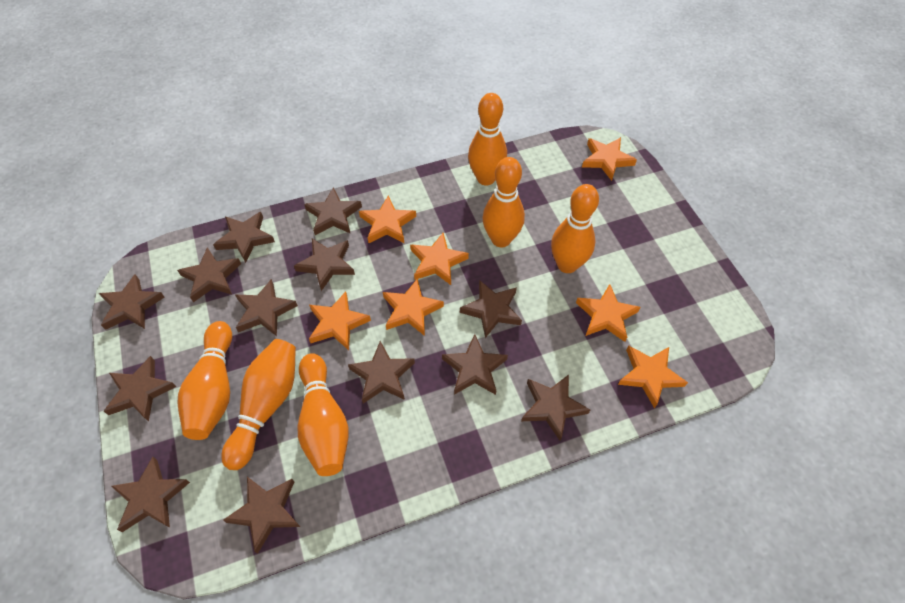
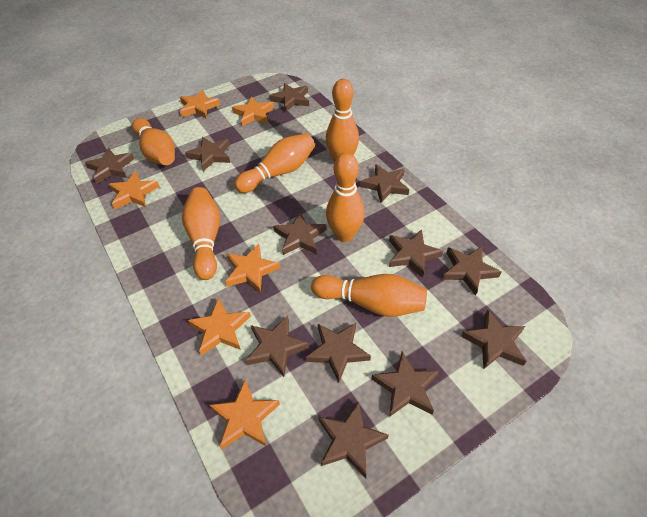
brown star: [99,274,165,330] [104,356,176,422] [111,457,190,532] [177,247,241,302] [213,212,275,263] [223,477,300,554] [235,279,298,336] [294,239,355,291] [304,187,362,235] [348,341,415,404] [442,334,508,395] [460,280,522,338] [521,374,590,441] = 13 -> [85,148,135,184] [185,137,230,171] [246,316,309,377] [270,83,309,112] [273,212,326,255] [305,323,371,383] [318,401,389,478] [360,164,409,203] [372,352,439,417] [389,229,443,278] [442,247,501,296] [461,309,527,370] = 12
orange star: [309,292,371,350] [359,196,416,243] [383,278,444,336] [410,233,469,285] [576,284,640,342] [582,137,637,181] [618,346,688,408] = 7 -> [109,171,160,209] [180,90,221,118] [188,298,251,356] [210,379,280,449] [225,243,280,293] [232,96,274,126] = 6

